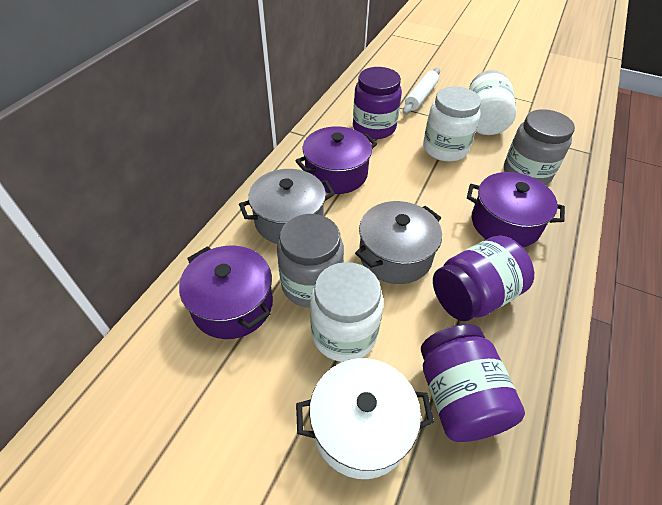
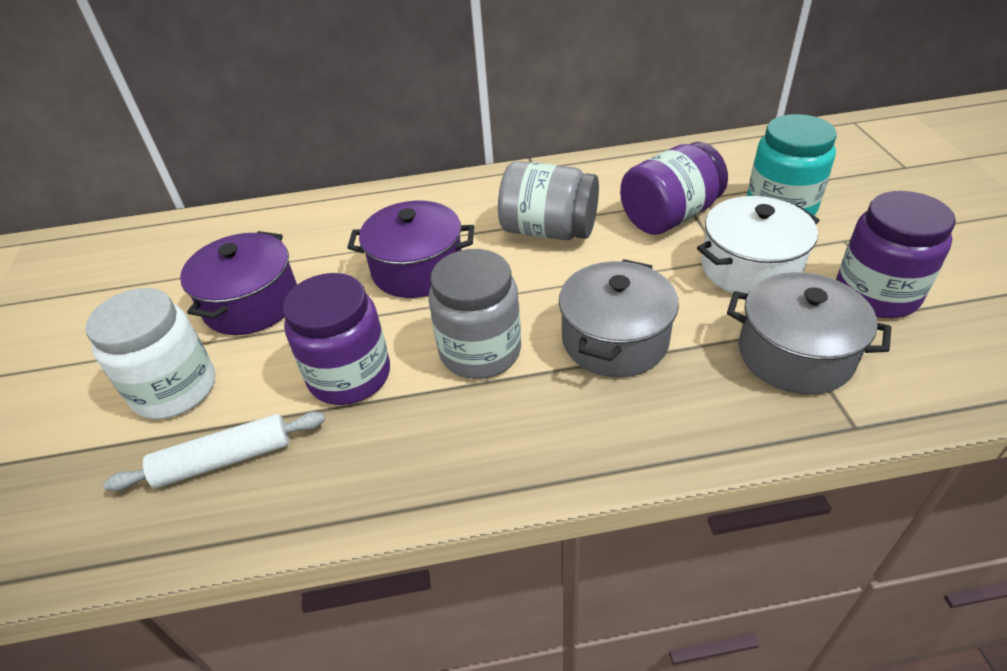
purple pot: [179,245,273,339] [295,126,377,194] [467,172,565,247] = 3 -> [180,231,297,335] [347,201,474,298] = 2
turquoise jar: none = 0 -> [747,114,837,215] = 1
white jar: [310,262,384,362] [423,86,481,162] [469,70,517,135] = 3 -> [85,288,215,419] = 1

